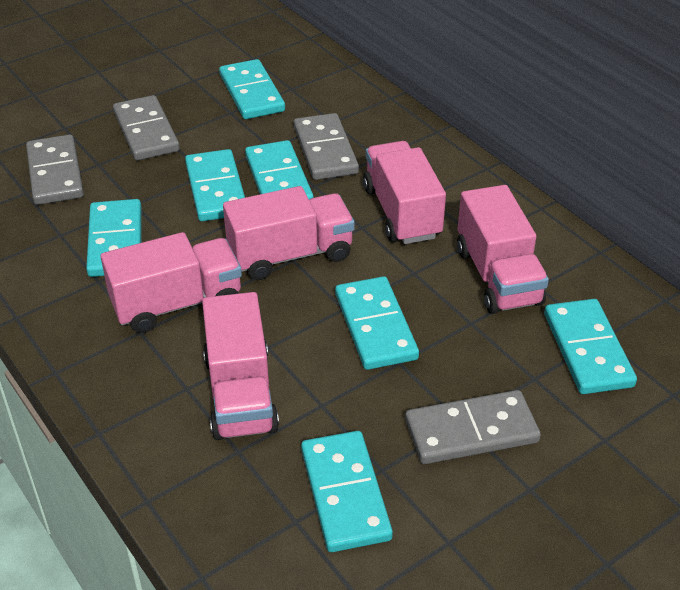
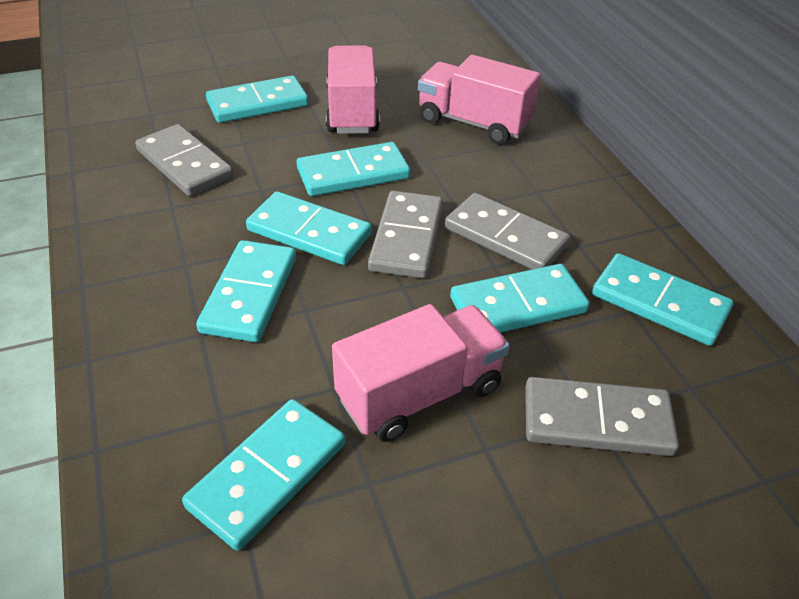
pink truck: [101,232,242,333] [202,292,279,440] [223,186,355,280] [363,141,446,244] [457,185,549,314] = 5 -> [326,45,380,134] [332,304,510,442] [418,55,541,145] = 3

